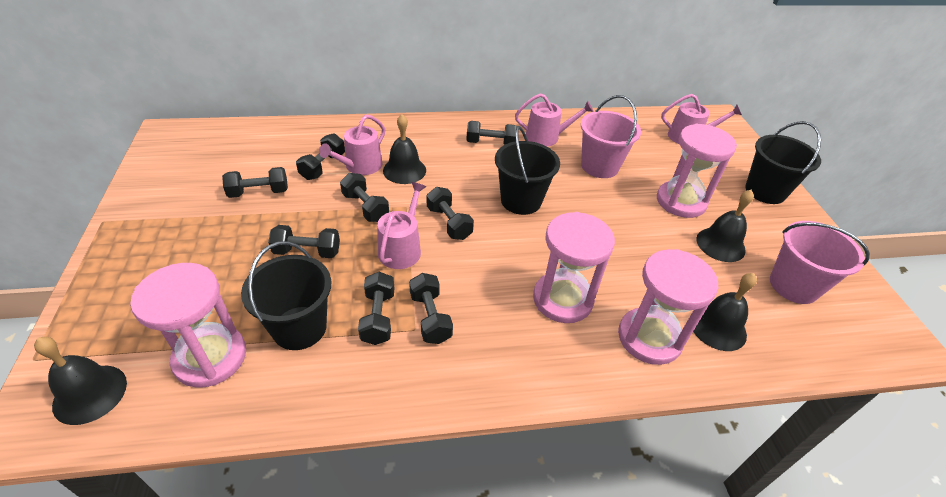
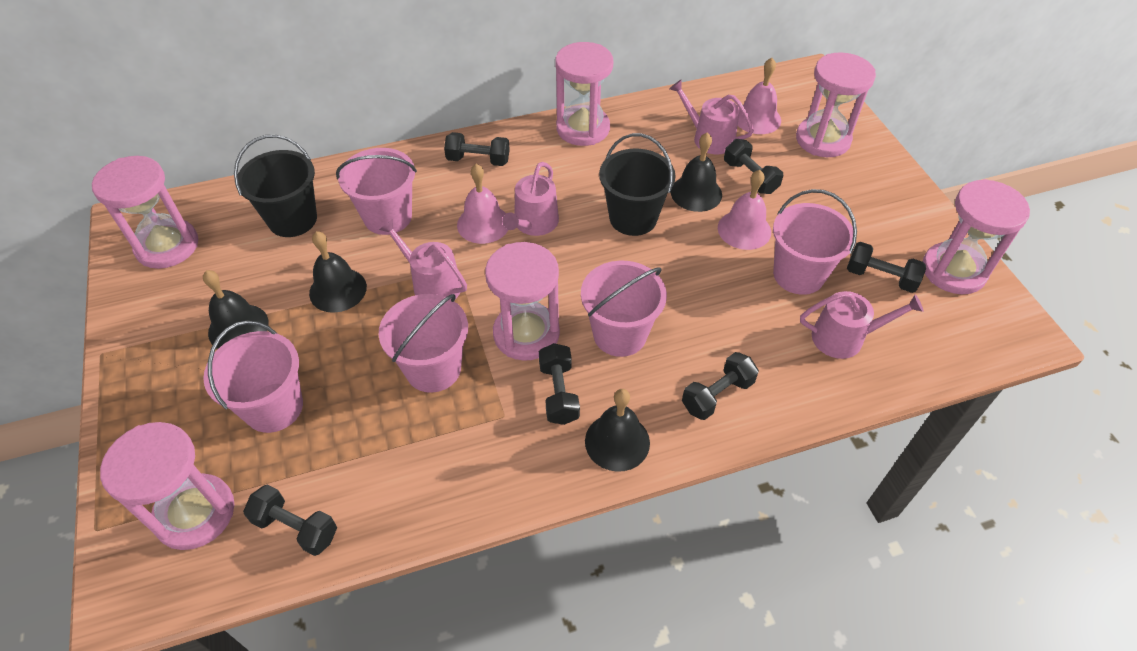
black bucket: [241,241,331,350] [495,126,560,215] [745,121,821,204] = 3 -> [234,135,317,237] [599,133,676,236] = 2
black dumbbell: [222,167,288,198] [268,225,340,258] [296,133,345,180] [340,173,389,222] [358,272,394,345] [409,273,453,344] [427,187,474,240] [466,121,517,145] = 8 -> [243,485,337,556] [444,132,510,166] [539,343,580,425] [682,352,759,420] [724,139,783,194] [847,242,926,293] = 6
pink bell: none = 0 -> [457,164,508,244] [718,170,771,250] [738,58,781,134] = 3
pink bucket: [581,95,641,178] [770,221,870,304] = 2 -> [203,321,303,433] [336,148,417,235] [379,294,468,393] [581,261,667,357] [773,189,857,295] = 5
pink hourglass: [130,263,246,388] [533,212,615,323] [618,249,718,365] [657,124,737,218] = 4 -> [92,156,198,269] [100,422,235,550] [485,242,560,361] [555,42,613,146] [796,52,876,157] [923,179,1030,294] = 6

